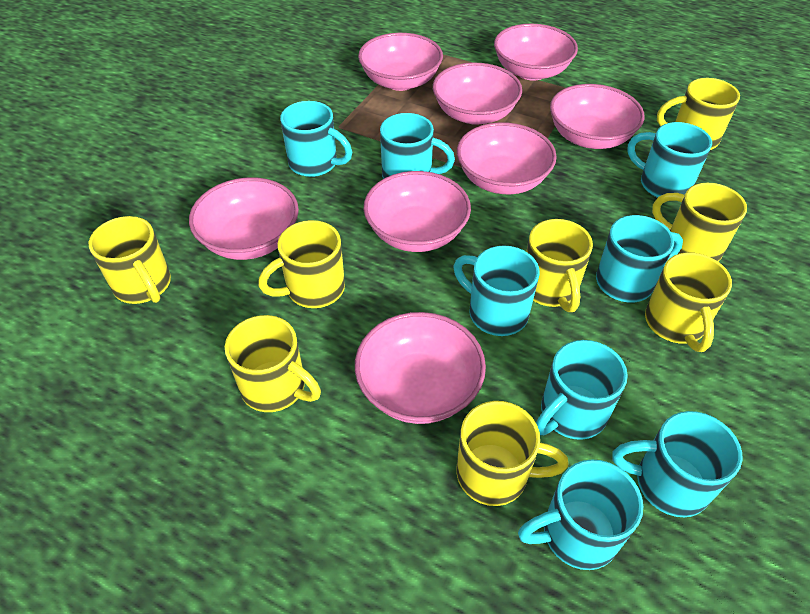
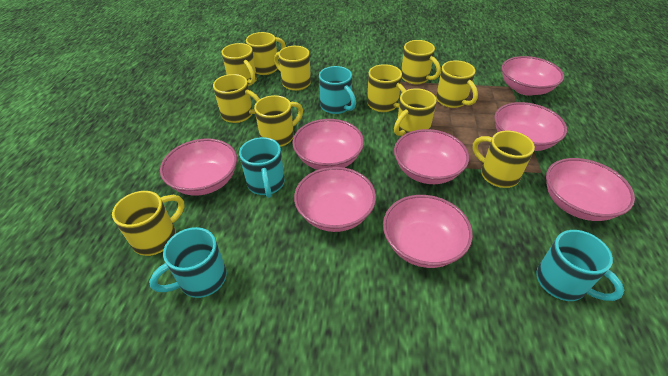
turquoise mug: [280,101,352,177] [380,113,455,179] [454,245,540,336] [518,459,643,570] [536,340,628,440] [596,215,683,302] [613,411,742,517] [627,122,712,198] = 8 -> [149,227,227,298] [239,137,285,198] [319,66,356,114] [536,230,625,301] = 4
yellow mug: [89,216,171,304] [225,315,321,412] [258,220,345,308] [457,401,568,506] [526,219,593,312] [645,252,732,352] [652,183,747,262] [657,78,740,150] = 8 -> [112,191,185,256] [213,74,260,123] [221,43,257,86] [246,32,286,75] [254,95,303,147] [274,46,311,91] [367,64,406,112] [394,88,437,136] [401,40,441,84] [436,60,478,108] [473,130,535,188] = 11

